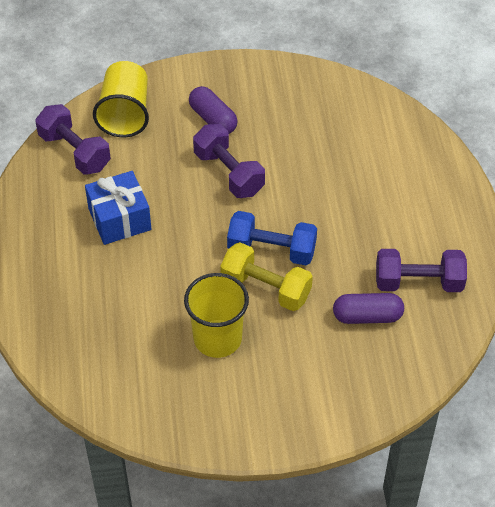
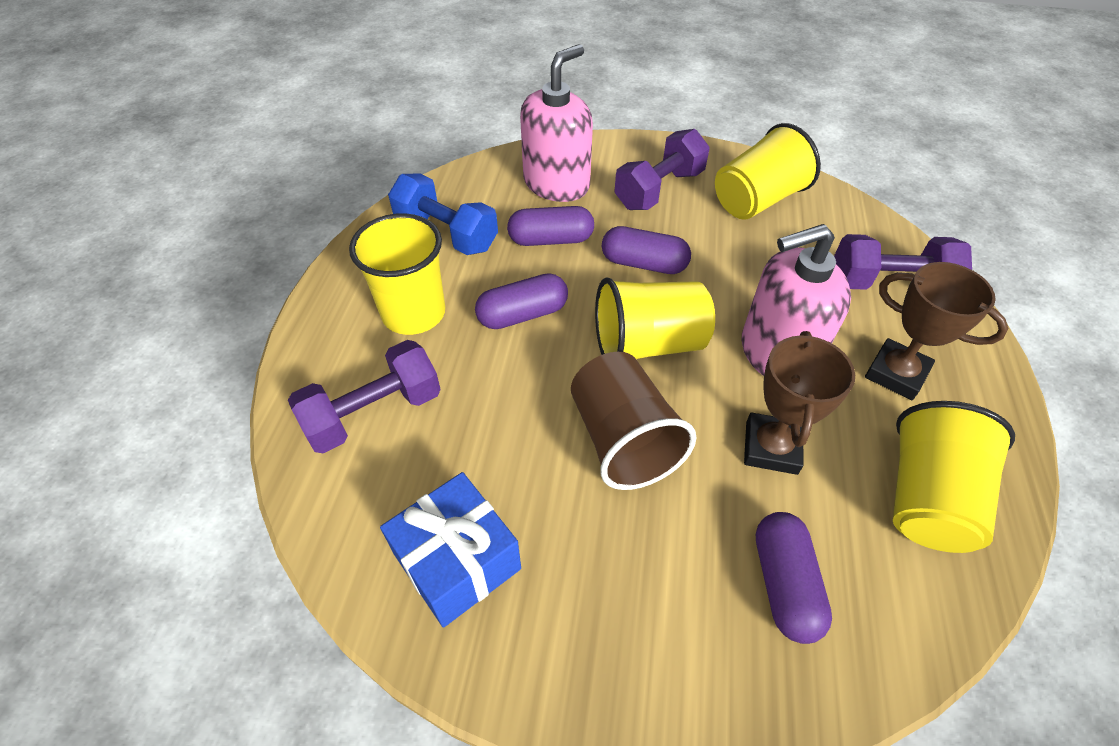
brown cup: none = 0 -> [571,352,696,490] = 1
brown trophy: none = 0 -> [744,331,855,475] [865,262,1008,400] = 2
pink soap dispenser: none = 0 -> [520,44,593,202] [742,224,851,376] = 2
purple capsule: [189,86,238,134] [333,293,404,324] = 2 -> [475,273,568,329] [507,206,594,246] [602,226,691,274] [756,512,832,644] = 4
yellow cup: [93,61,149,137] [184,273,249,358] = 2 -> [349,213,445,335] [595,277,715,359] [715,123,821,220] [893,401,1015,553] = 4
yellow dumbbell: [220,242,313,311] = 1 -> none = 0

